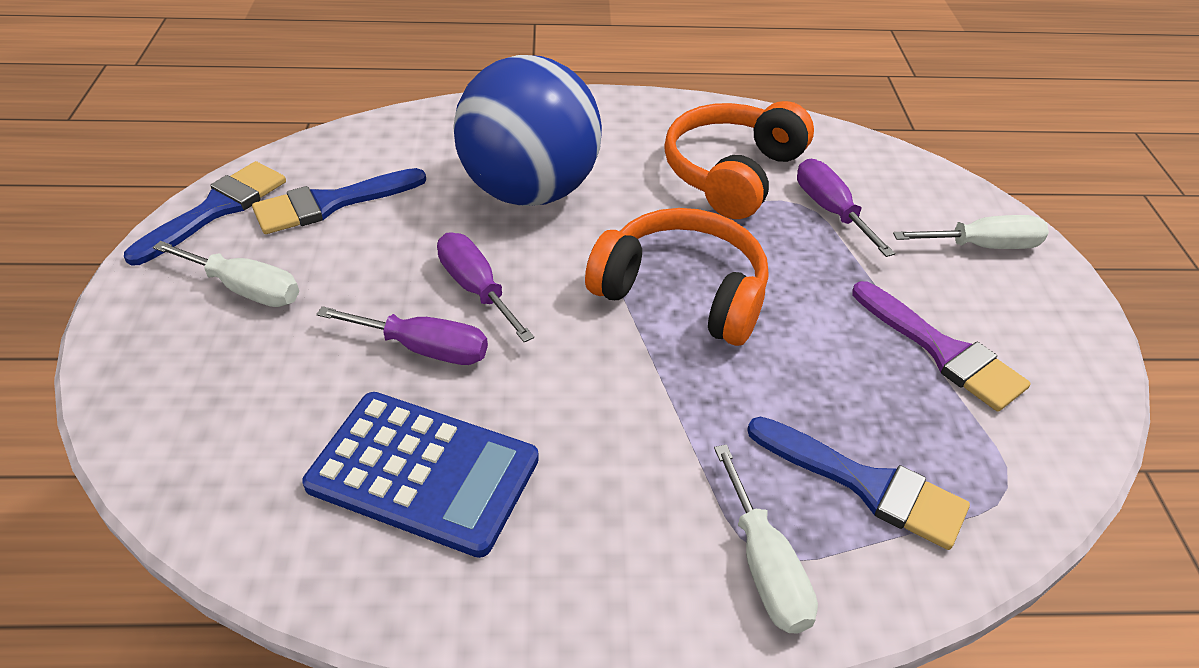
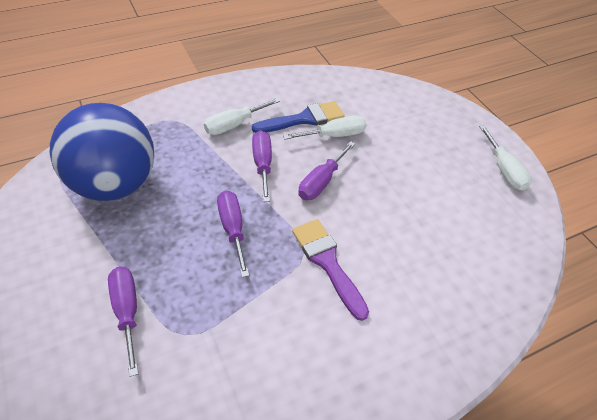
blue brush: [124,161,286,265] [252,168,426,234] [747,417,970,550] = 3 -> [252,101,344,133] = 1
blue calculator: [302,392,539,558] = 1 -> none = 0
orange headphones: [585,208,768,346] [664,101,814,219] = 2 -> none = 0
purple screwdriver: [317,306,488,365] [437,232,534,342] [797,159,895,257] = 3 -> [108,267,138,377] [217,190,249,277] [252,130,272,202] [298,141,355,200] = 4

